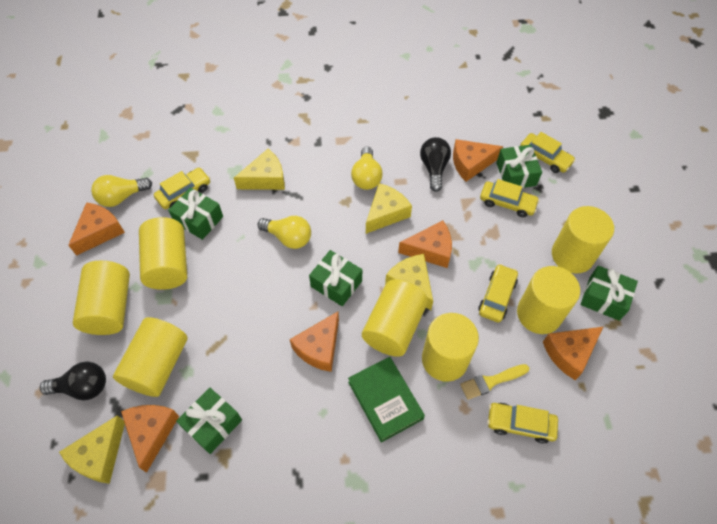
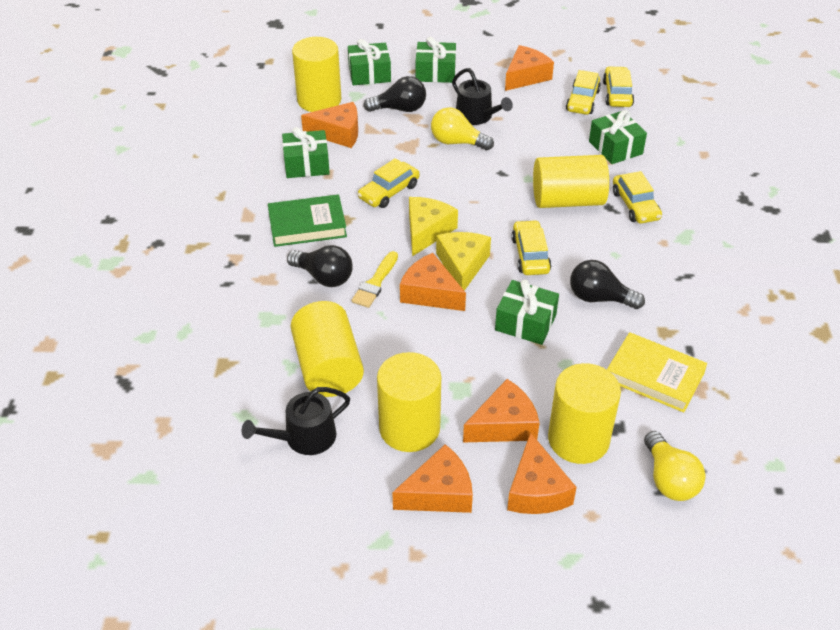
black light bulb: [40,362,106,400] [420,137,451,192] = 2 -> [287,245,353,287] [363,76,426,112] [570,260,645,309] = 3
black watering can: none = 0 -> [242,387,350,455] [452,68,513,125] = 2
yellow book: none = 0 -> [607,332,707,413] = 1
yellow cheese: [59,415,125,484] [234,149,285,190] [366,183,412,234] [385,254,433,310] = 4 -> [409,197,458,256] [436,232,491,291] = 2
yellow cylinder: [73,261,130,335] [113,317,188,397] [139,217,187,290] [362,279,428,357] [422,313,479,382] [517,266,580,334] [552,206,614,273] = 7 -> [291,301,364,397] [292,37,341,112] [377,352,441,452] [533,155,609,208] [548,363,621,464] = 5
yellow light bulb: [91,175,152,207] [258,216,311,249] [351,147,383,190] = 3 -> [431,107,494,150] [644,431,706,501] = 2

